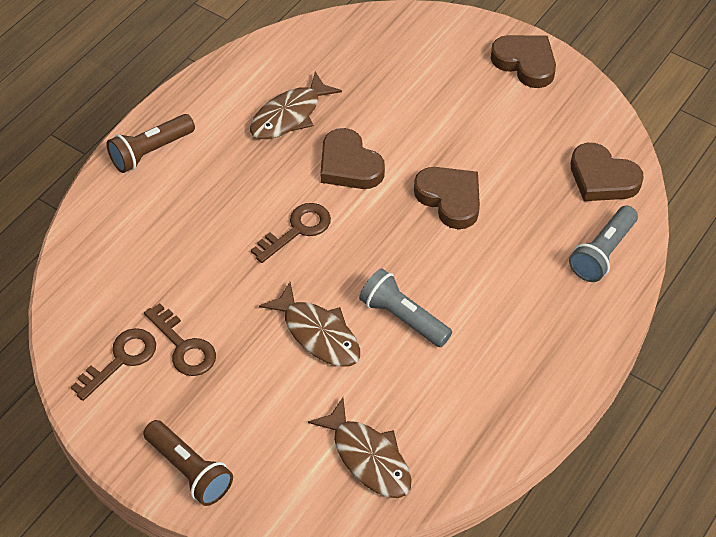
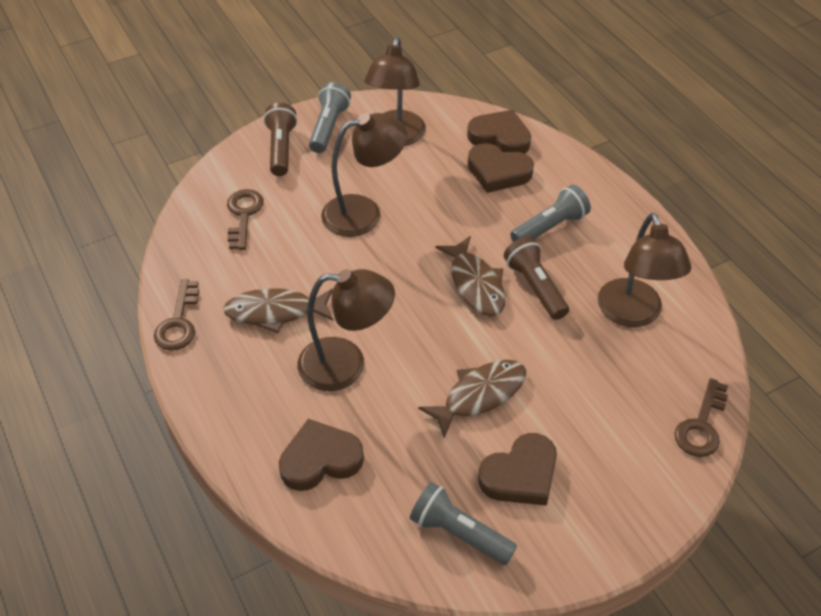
brown lamp: none = 0 -> [298,269,395,391] [321,113,407,237] [364,37,426,146] [597,213,691,327] = 4
grey flashlight: [359,268,452,347] [569,205,638,282] = 2 -> [309,82,351,153] [410,482,517,565] [510,185,591,242] = 3

